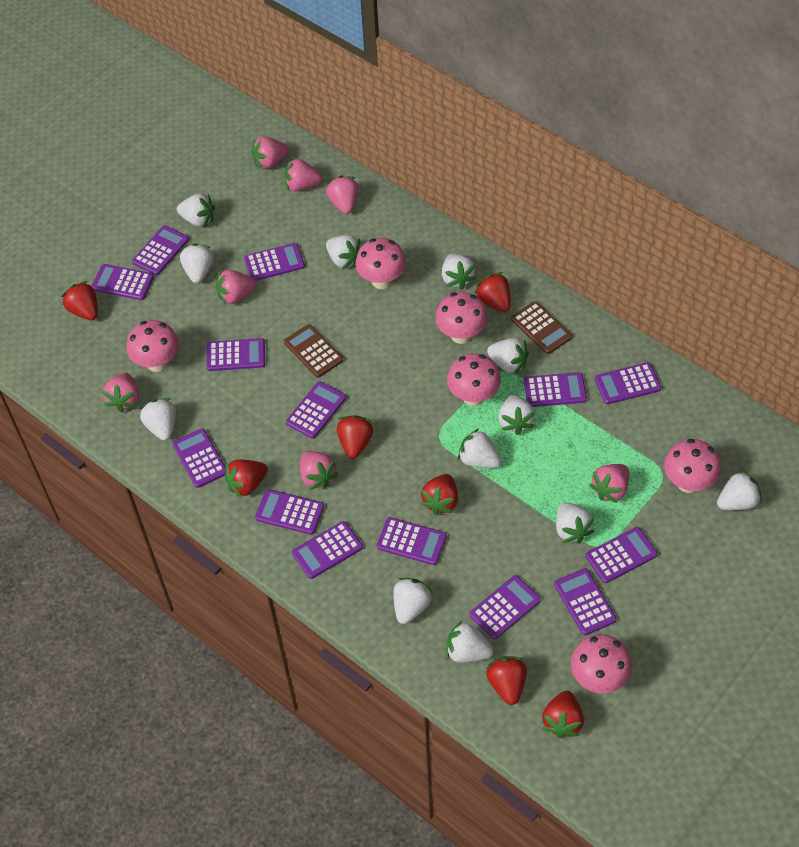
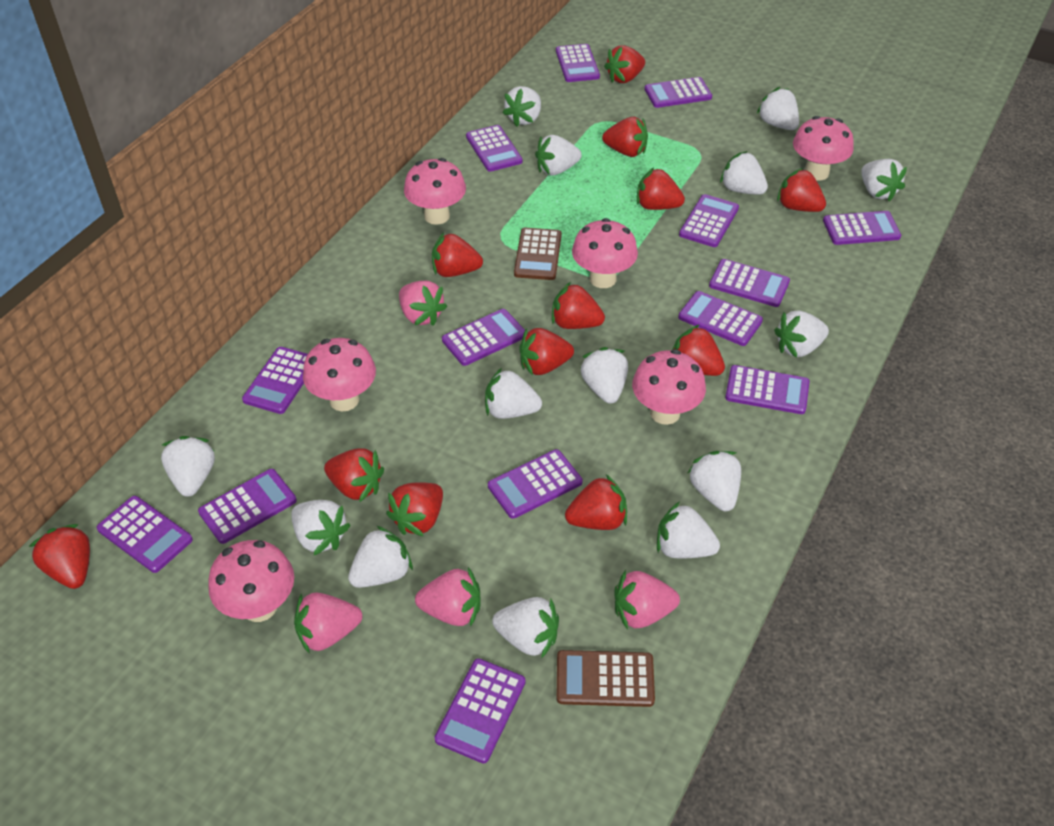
pink strawberry: [102,373,139,412] [216,270,256,304] [251,137,289,170] [284,158,322,191] [300,451,338,490] [326,175,359,214] [589,464,629,503] = 7 -> [294,593,362,654] [399,281,447,326] [415,567,481,627] [614,570,680,630] = 4
red strawberry: [61,281,98,320] [224,459,268,498] [337,415,373,458] [420,474,458,515] [474,272,511,312] [486,656,527,705] [542,691,584,738] = 7 -> [29,524,90,589] [324,448,384,502] [386,482,443,536] [432,233,483,277] [519,328,574,376] [552,282,605,329] [565,475,627,530] [602,117,648,157] [604,45,645,83] [637,168,685,210] [672,325,725,376] [777,168,826,212] = 12
white strawberry: [139,398,176,441] [177,194,215,227] [180,243,214,283] [326,235,361,270] [393,578,433,624] [442,253,476,290] [446,620,493,663] [458,428,501,468] [487,338,529,375] [498,395,535,435] [556,502,594,544] [717,470,762,510] = 12 -> [161,436,215,497] [291,500,351,555] [348,526,413,588] [485,368,542,419] [492,597,559,658] [503,86,541,127] [535,135,582,176] [580,347,628,404] [657,501,720,558] [688,451,741,511] [720,151,768,195] [757,87,799,130] [774,310,829,358] [861,159,907,201] = 14

